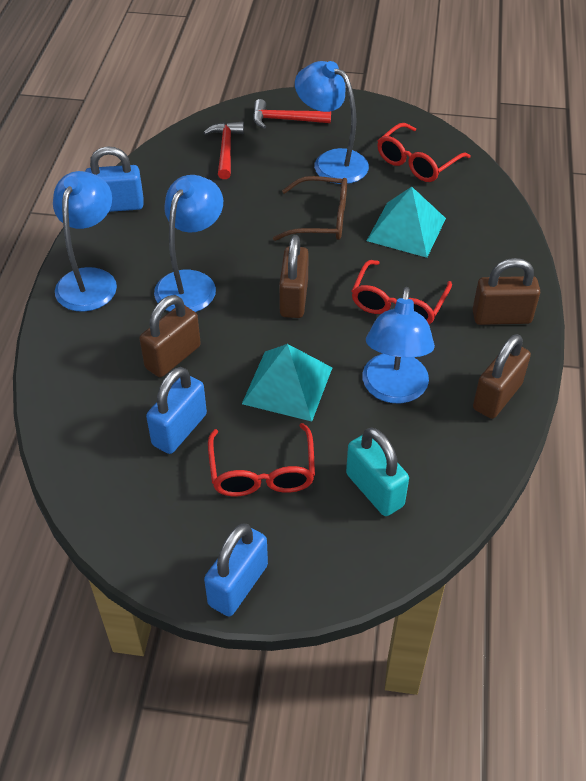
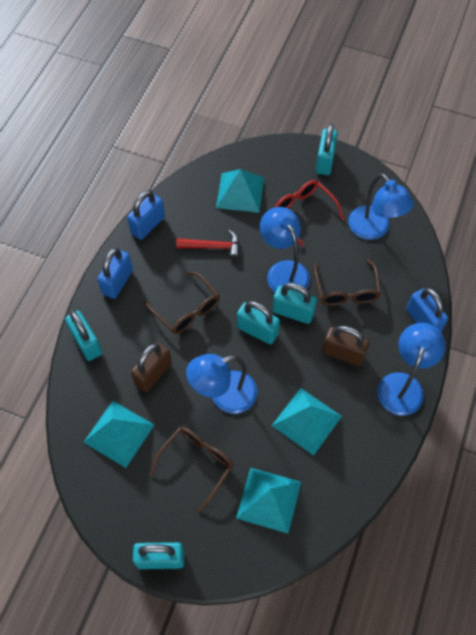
brown glasses: [273,176,347,241] = 1 -> [144,271,220,334] [149,427,234,512] [314,259,381,306] = 3
brown padlock: [139,295,201,377] [279,235,309,318] [472,258,540,325] [473,334,531,419] = 4 -> [131,342,172,392] [322,326,370,366] = 2
red glasses: [208,423,315,496] [351,260,452,325] [377,123,471,182] = 3 -> [274,180,344,246] = 1
red hammer: [203,122,244,179] [253,99,331,129] = 2 -> [176,230,239,259] = 1
turquoise padlock: [346,428,409,516] = 1 -> [65,311,102,361] [133,542,184,569] [237,301,280,344] [273,283,317,324] [316,124,338,175] = 5
turquoise pyramid: [242,344,332,421] [367,187,446,258] = 2 -> [83,401,154,468] [216,169,264,213] [236,468,301,534] [272,388,342,456] = 4

